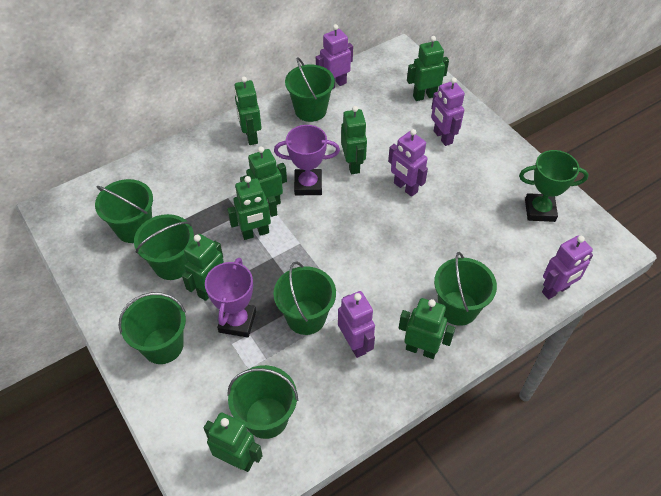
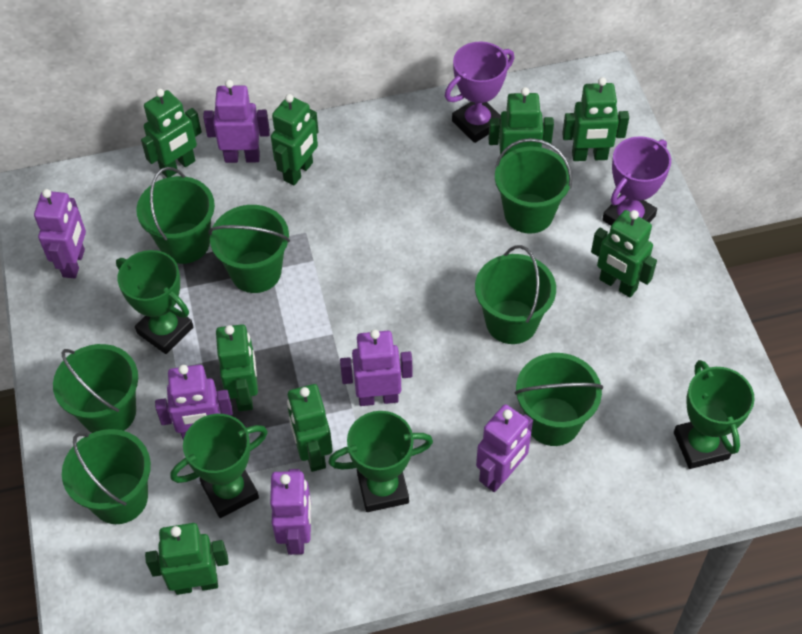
green trophy: [519,150,589,222] = 1 -> [116,250,193,354] [170,414,268,518] [328,411,433,512] [674,360,754,469] = 4
purple robot: [316,24,353,89] [338,291,375,358] [388,129,428,197] [431,77,465,146] [542,235,593,299] = 5 -> [34,189,86,279] [155,365,233,440] [203,80,270,163] [270,469,311,555] [340,329,412,406] [476,404,533,492] = 6

